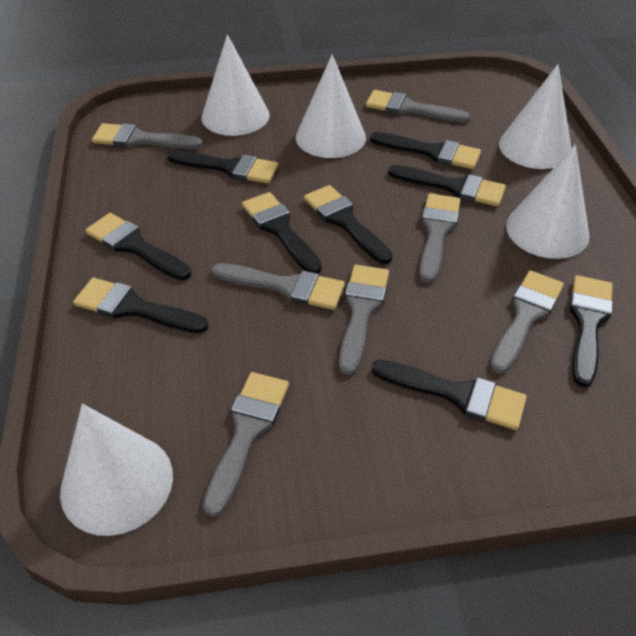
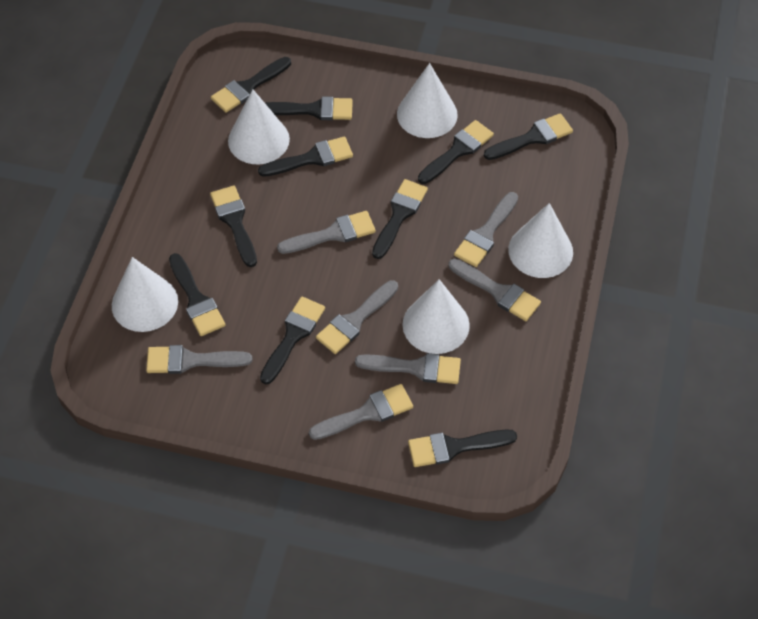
black brush: [73,278,208,333] [85,213,191,280] [167,150,278,184] [242,192,322,273] [304,185,393,264] [370,132,481,169] [372,360,527,430] [388,165,506,207] [569,275,613,388] = 9 -> [169,253,225,336] [210,185,257,267] [211,57,291,113] [258,136,353,177] [260,297,325,384] [265,97,353,120] [372,179,428,259] [408,430,517,467] [418,120,494,184] [484,113,573,160] = 10

